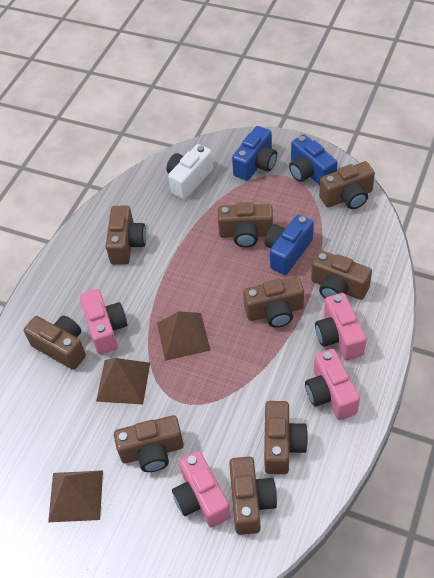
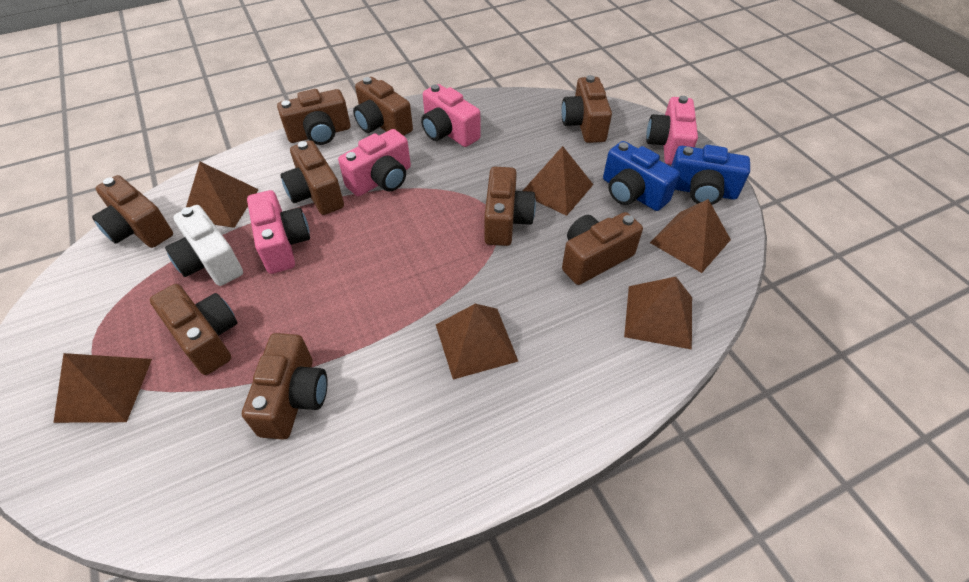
blue camera: [232,126,277,181] [265,214,314,275] [289,134,337,185] = 3 -> [603,141,680,211] [671,145,750,205] = 2
brown pyramid: [48,470,103,522] [96,358,150,404] [157,311,210,361] = 3 -> [53,353,152,423] [186,162,259,228] [436,304,518,380] [523,146,594,216] [624,277,692,350] [650,199,731,273] = 6

